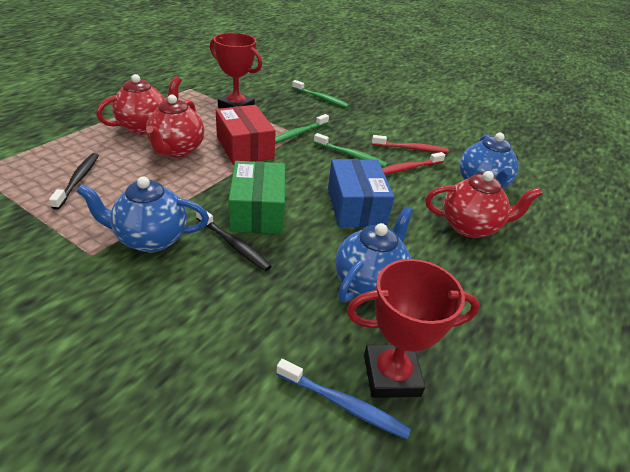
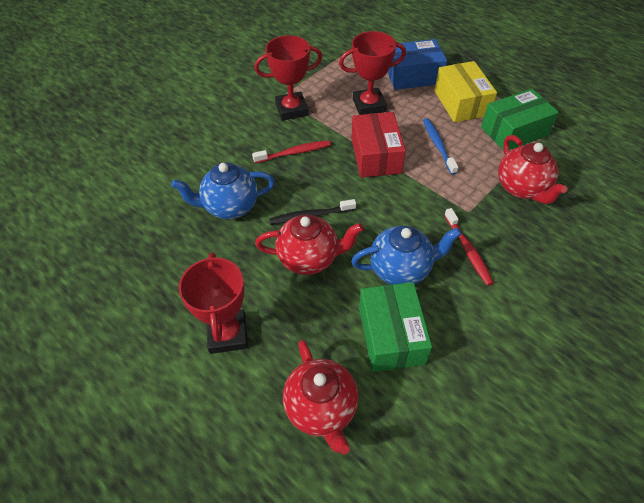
black toothbrush: [49,153,99,210] [196,211,271,271] = 2 -> [270,199,356,225] = 1
blue teapot: [76,177,209,252] [335,206,413,303] [459,133,519,189] = 3 -> [171,162,275,219] [351,226,462,285] = 2
green box: [228,161,285,234] = 1 -> [359,282,432,372] [481,89,559,151] = 2
green toothbrush: [275,114,329,144] [292,80,350,108] [314,133,388,167] = 3 -> none = 0
red trophy: [210,33,262,108] [347,259,480,398] = 2 -> [178,253,248,354] [254,35,322,121] [339,31,406,115] = 3
yellow box: none = 0 -> [434,61,497,123] = 1

